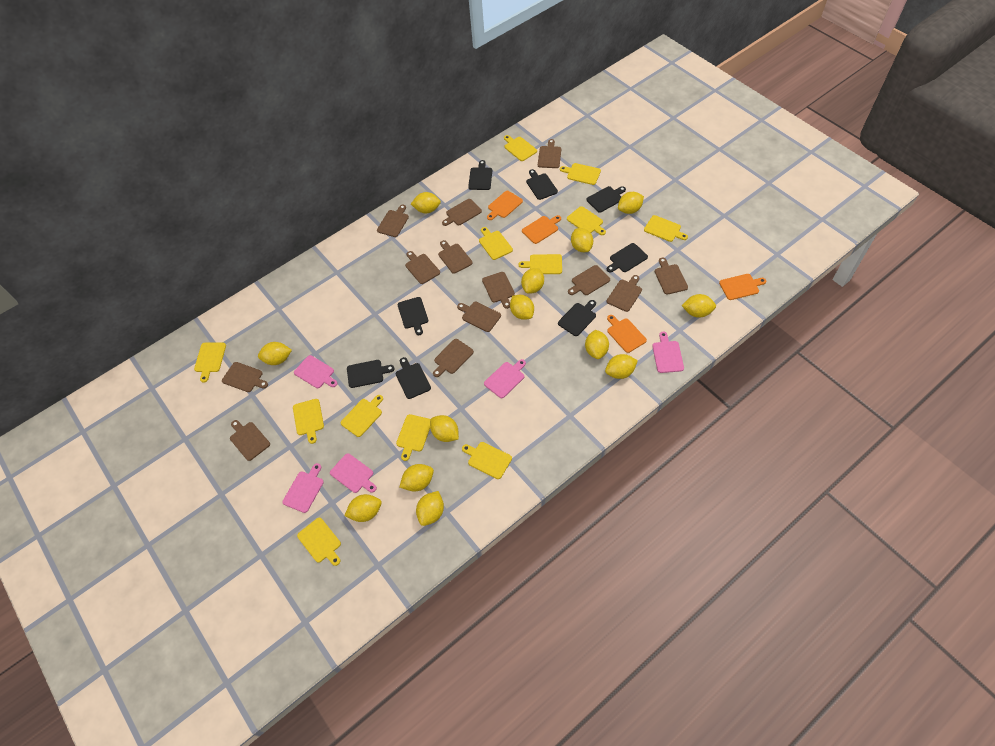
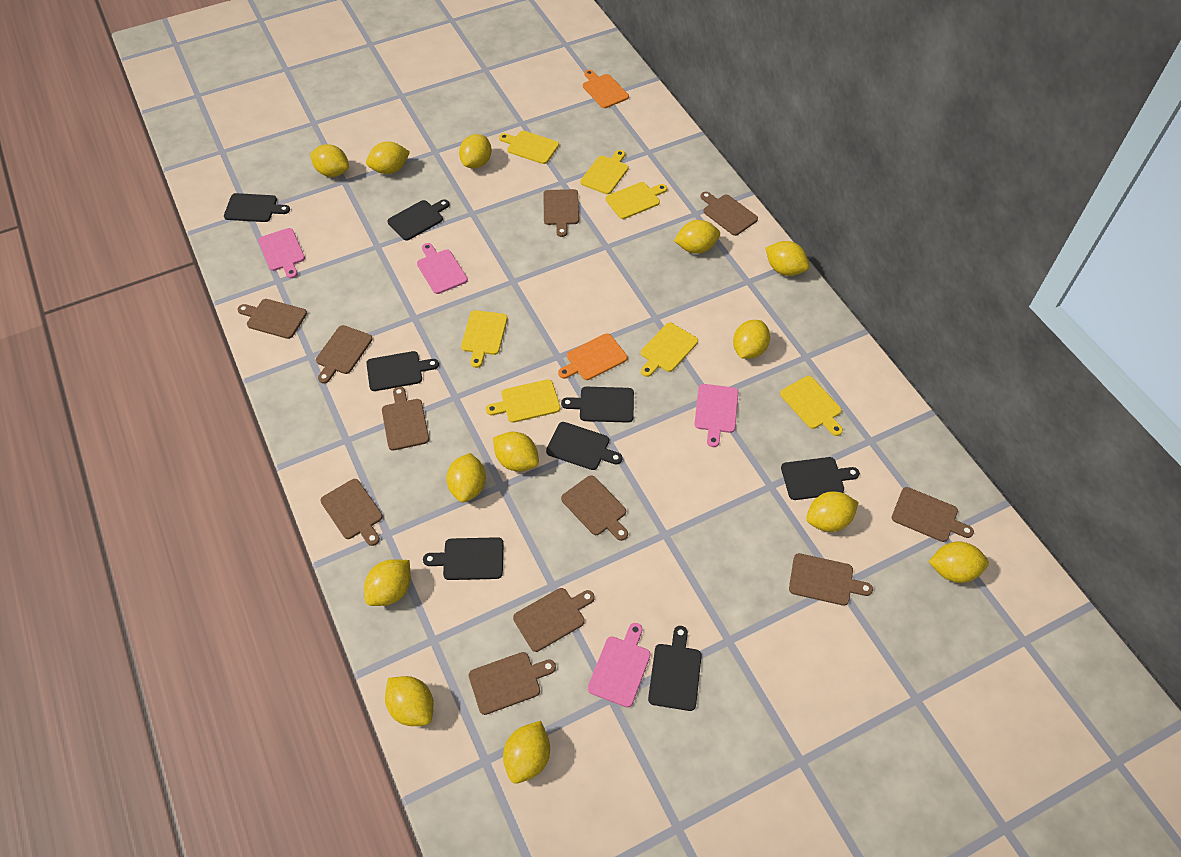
brown cutting board: [222,362,268,392] [230,420,270,461] [377,204,409,237] [405,251,440,284] [433,339,474,377] [438,240,473,274] [442,199,482,226] [457,302,501,332] [482,272,515,309] [538,139,561,168] [568,265,610,295] [607,275,642,312] [655,258,688,295] = 13 -> [237,299,307,339] [316,325,373,384] [320,479,383,546] [382,387,429,451] [469,652,556,715] [513,588,594,652] [543,189,579,237] [561,475,628,541] [700,192,758,236] [789,553,873,606] [892,487,974,542] = 11
orange cutting board: [487,191,523,220] [522,215,561,244] [607,315,647,353] [719,274,766,300] = 4 -> [558,333,628,380] [583,70,629,108] = 2
pink cutting board: [282,463,324,513] [294,355,337,388] [330,453,377,493] [484,359,526,398] [652,332,684,373] = 5 -> [258,228,305,278] [417,243,468,294] [588,623,651,707] [694,384,738,447] = 4
yellow cutting board: [194,343,226,383] [293,399,324,444] [297,517,341,566] [341,395,383,437] [396,414,431,461] [462,442,512,479] [479,227,513,260] [504,135,537,161] [518,254,562,274] [560,163,601,185] [567,206,606,235] [644,215,688,242] = 12 -> [461,310,508,368] [486,379,560,423] [499,131,559,164] [580,150,629,194] [606,182,667,219] [641,323,698,377] [780,376,843,436] = 7

